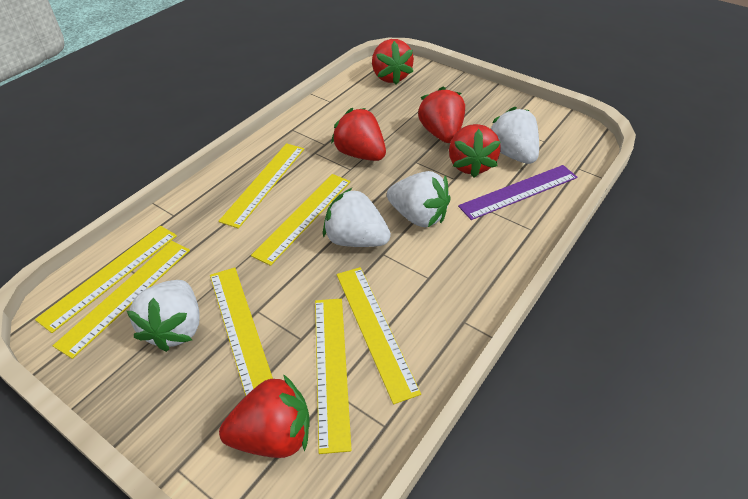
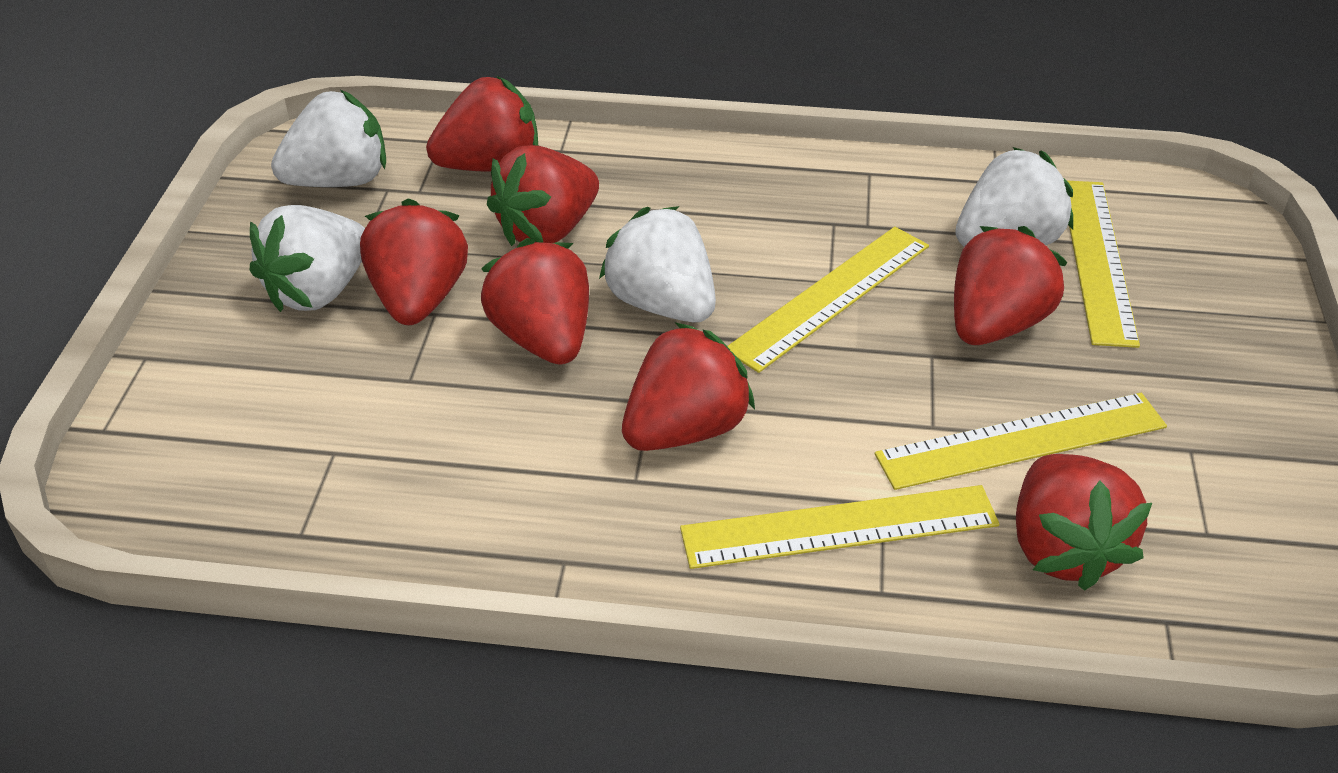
purple ruler: [458,165,577,220] = 1 -> none = 0
red strawberry: [219,374,310,458] [331,108,386,161] [372,39,414,85] [418,87,465,143] [449,124,501,178] = 5 -> [360,199,468,325] [426,76,538,172] [481,238,589,365] [487,145,599,246] [622,322,755,451] [954,226,1068,345] [1016,454,1152,591] = 7
yellow ruler: [35,226,177,333] [53,241,190,359] [210,268,273,396] [219,143,304,229] [251,174,350,266] [315,299,352,454] [337,267,421,404] = 7 -> [680,485,999,569] [727,227,929,373] [875,393,1167,490] [1066,180,1140,348] = 4

